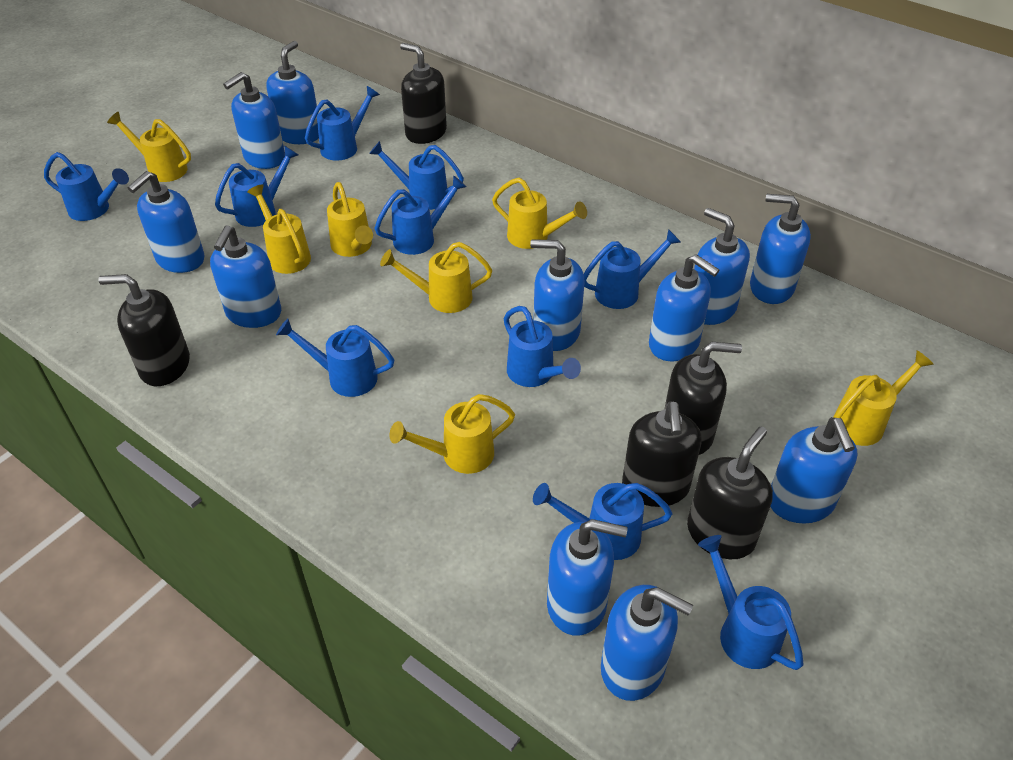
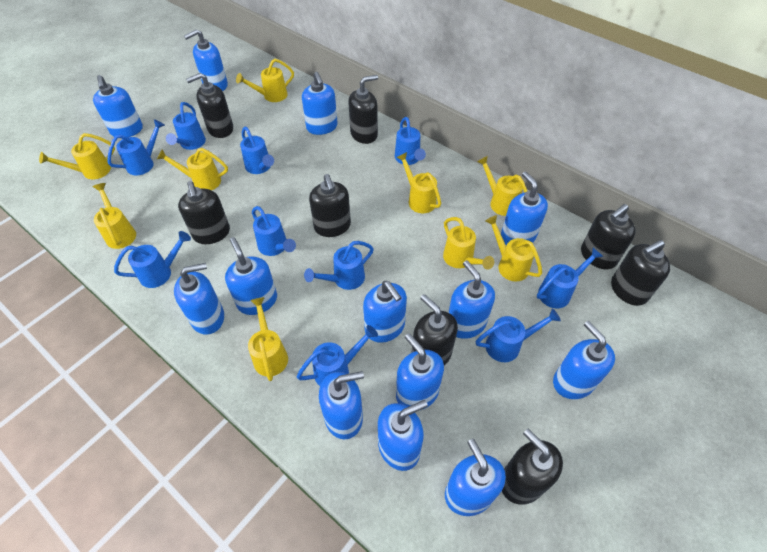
black soap dispenser: [98,274,190,386] [400,43,447,144] [622,401,702,507] [664,342,742,455] [687,426,773,559] = 5 -> [178,181,230,244] [186,73,233,138] [309,174,351,237] [349,75,378,144] [412,294,458,366] [502,429,563,505] [581,204,636,269] [611,240,670,306] = 8
blue soap dispenser: [128,171,205,273] [210,225,281,328] [223,72,285,169] [266,41,319,144] [530,239,585,351] [547,519,628,636] [601,585,693,701] [649,254,719,361] [694,208,750,325] [750,194,811,304] [770,417,857,524] = 11 -> [93,75,143,137] [174,263,224,335] [184,29,228,91] [225,237,277,315] [302,72,338,135] [319,371,364,439] [363,281,407,343] [378,400,428,471] [396,333,444,409] [445,439,506,516] [448,260,495,339] [501,171,548,245] [553,321,615,399] = 13
yellow watering can: [107,112,191,182] [247,184,311,274] [327,182,373,257] [380,242,492,313] [389,394,515,474] [492,178,587,249] [833,350,934,446] = 7 -> [39,133,115,179] [93,183,136,249] [157,148,228,190] [236,59,294,102] [248,297,288,381] [396,152,441,213] [443,217,494,270] [477,156,527,216] [485,215,542,281] = 9

